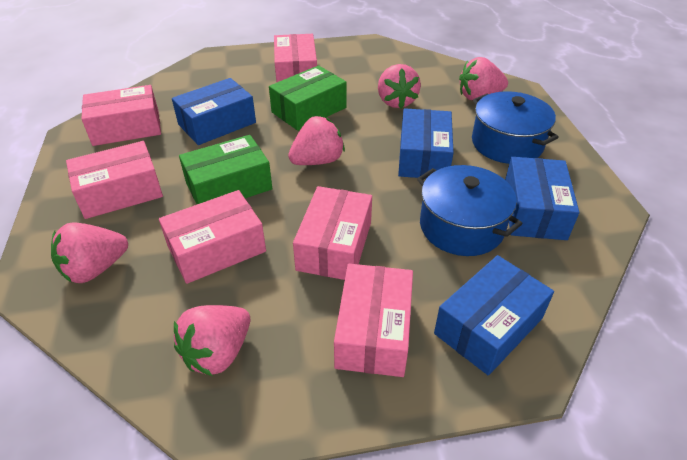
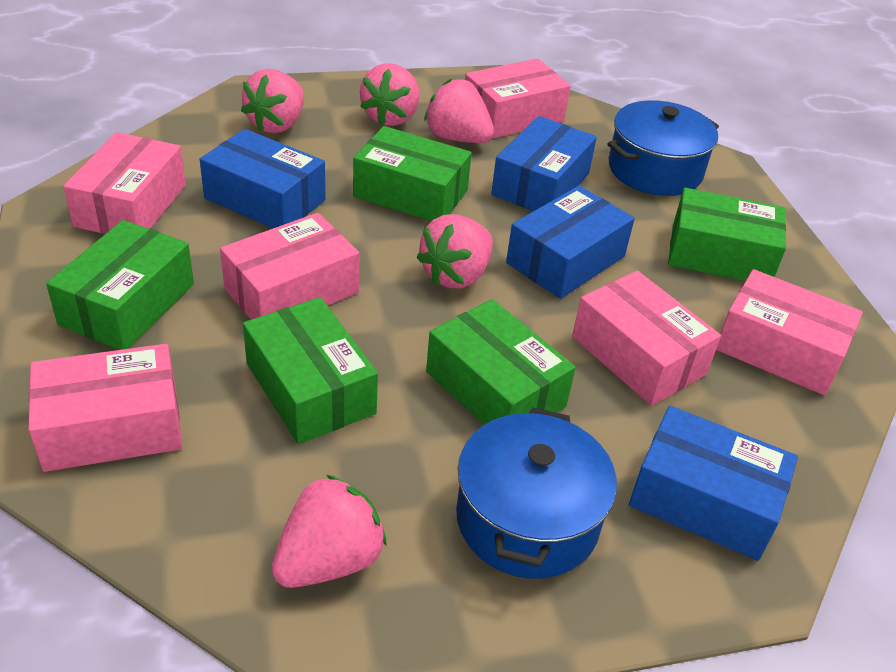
green box: [179,135,272,204] [269,65,347,131] = 2 -> [46,220,194,350] [243,297,378,444] [353,126,472,221] [426,299,576,425] [668,188,786,281] = 5

